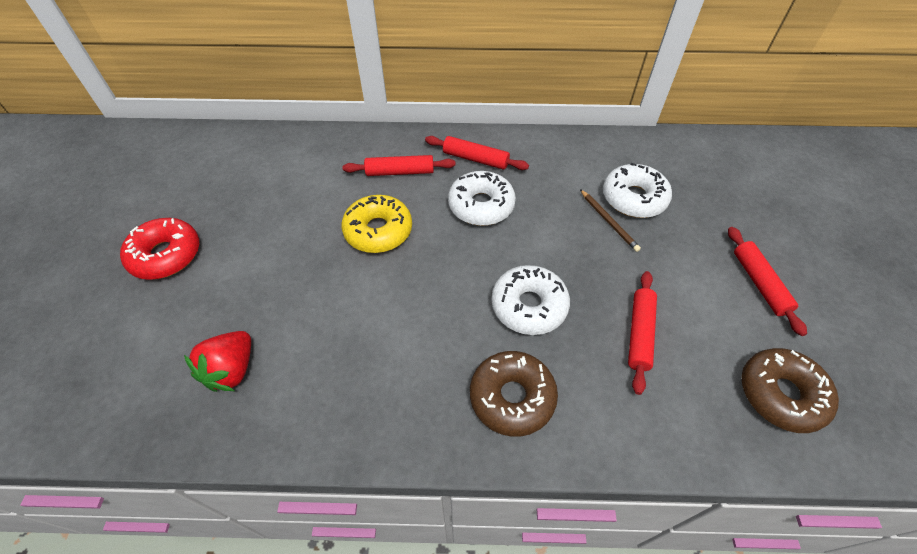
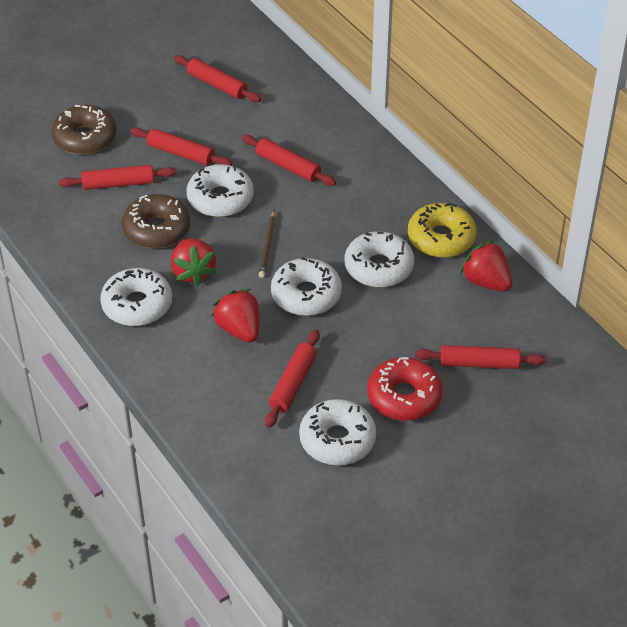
red rolling pin: [342,155,455,176] [425,136,529,170] [628,271,657,395] [728,227,807,336] = 4 -> [59,165,176,190] [130,127,232,166] [174,55,261,102] [241,135,336,186] [265,330,320,428] [415,345,546,369] = 6
red strawberry: [184,331,251,392] = 1 -> [171,238,217,286] [212,289,259,343] [460,240,512,292] = 3
white donut: [448,171,516,226] [491,265,570,335] [603,163,672,218] = 3 -> [100,268,172,326] [187,164,254,217] [271,257,342,316] [299,399,376,465] [344,231,414,288] = 5

